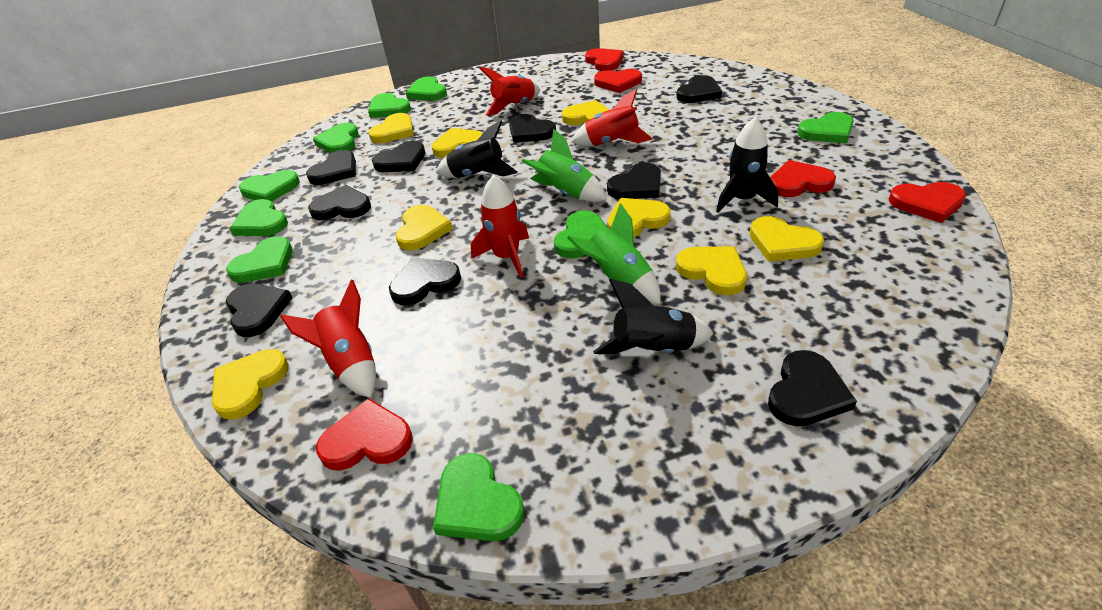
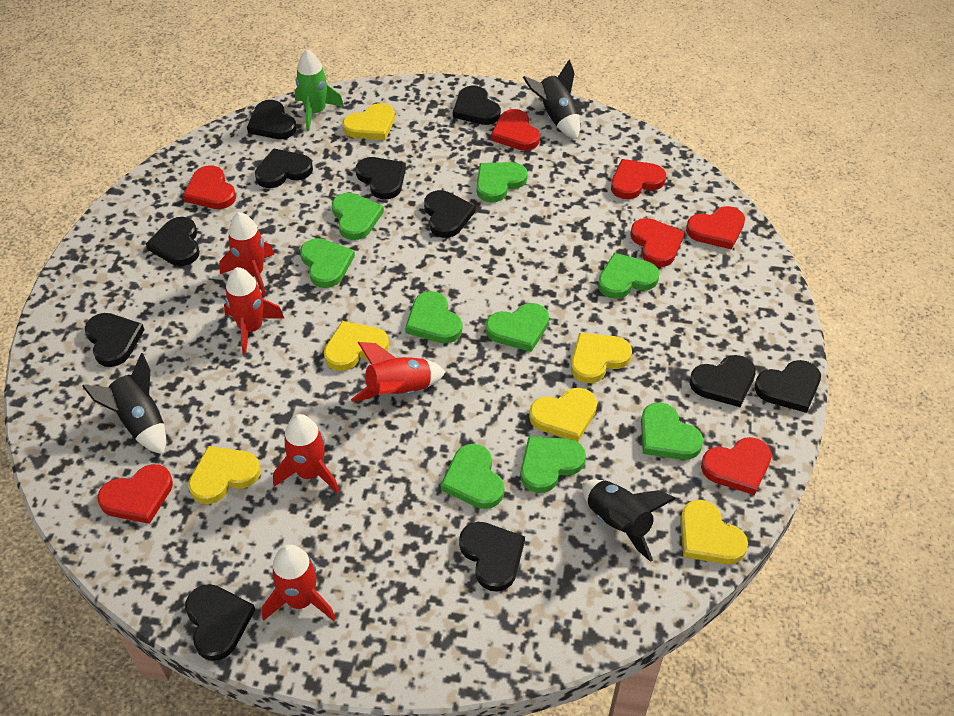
black heart: [226,284,292,337] [306,150,356,185] [308,185,371,220] [372,141,425,172] [389,258,461,305] [509,114,556,143] [607,162,661,199] [677,75,722,103] [768,350,857,426] = 9 -> [85,313,145,367] [146,217,200,266] [185,584,255,661] [247,100,297,139] [255,148,313,188] [355,157,406,199] [424,190,475,238] [453,86,501,125] [459,522,525,592] [690,355,756,407] [755,360,821,413] = 11
green rocket: [521,128,607,202] [567,203,660,304] = 2 -> [295,49,344,131] = 1
red heart: [316,398,413,471] [585,48,624,71] [594,69,642,93] [771,160,836,197] [889,182,966,223] = 5 -> [97,464,173,524] [183,165,236,209] [491,109,540,151] [611,159,666,199] [630,218,685,267] [686,206,745,250] [701,437,772,495] = 7
red rocket: [280,280,376,398] [471,175,529,278] [479,67,540,116] [571,89,653,146] = 4 -> [219,212,275,296] [224,267,285,355] [262,544,336,621] [273,414,340,494] [351,342,446,402] = 5
yellow heart: [212,349,289,420] [369,113,414,143] [396,205,453,250] [432,128,483,158] [562,100,610,125] [607,198,671,238] [676,246,747,295] [749,216,824,262] = 8 -> [188,446,261,504] [324,321,389,371] [342,103,395,140] [529,388,597,442] [571,333,632,383] [680,500,748,564] = 6

